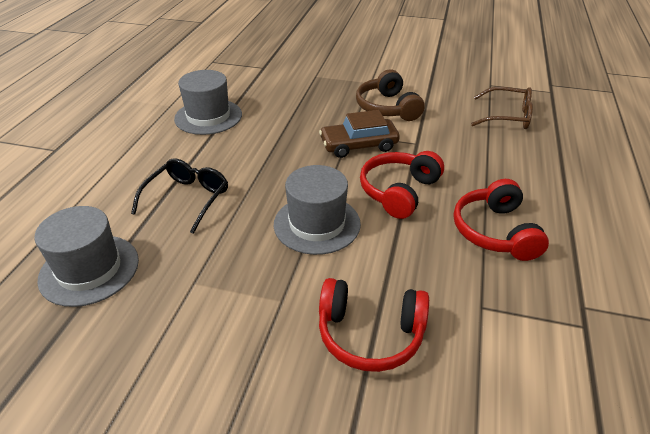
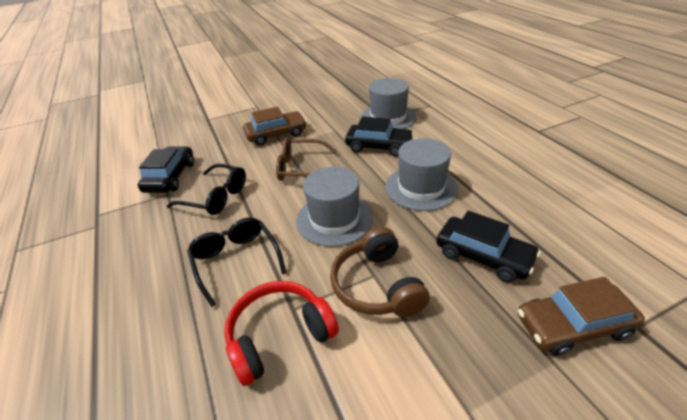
black car: none = 0 -> [138,146,194,193] [345,116,414,156] [436,211,540,283] = 3
black glasses: [131,158,228,234] = 1 -> [167,164,246,215] [187,217,286,307] = 2
brown car: [319,110,400,158] = 1 -> [243,107,307,145] [518,277,645,356] = 2
red headphones: [319,278,429,372] [360,151,444,219] [454,179,549,261] = 3 -> [224,281,339,386] = 1

